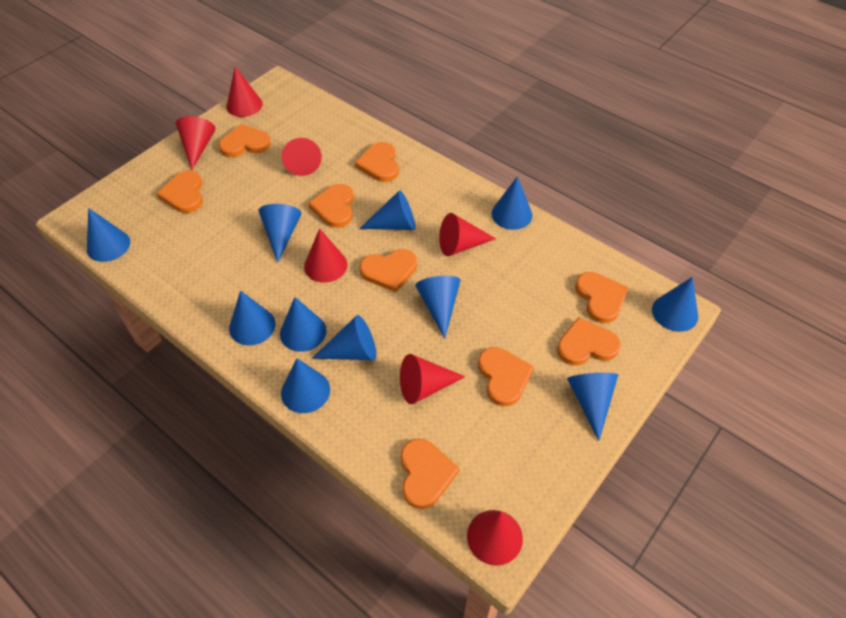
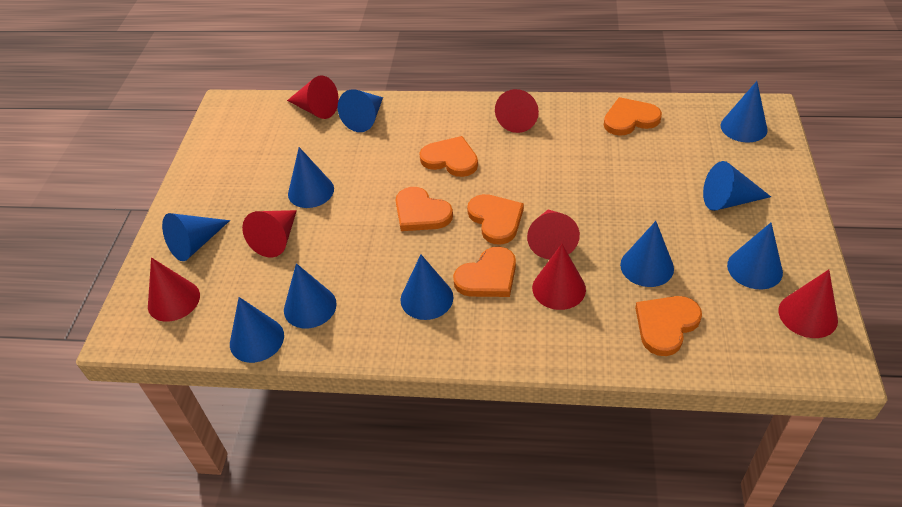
blue cone: [87,208,130,262] [229,290,275,345] [259,204,301,263] [280,297,326,352] [281,358,330,413] [312,315,376,360] [359,190,415,230] [415,276,461,339] [491,176,532,230] [567,373,618,441] [652,277,698,332] = 11 -> [162,213,230,261] [230,297,284,363] [284,263,337,329] [288,147,334,208] [338,89,383,132] [400,255,453,320] [620,221,674,287] [703,161,771,211] [721,81,768,143] [727,223,783,289] = 10
orange heart: [156,171,203,213] [219,124,271,157] [308,184,354,228] [355,142,399,182] [360,249,417,292] [400,439,460,509] [478,347,534,406] [557,317,621,366] [575,272,628,323] = 9 -> [395,187,453,231] [419,136,478,177] [453,247,516,297] [467,194,524,245] [604,97,662,136] [635,296,702,356] = 6

